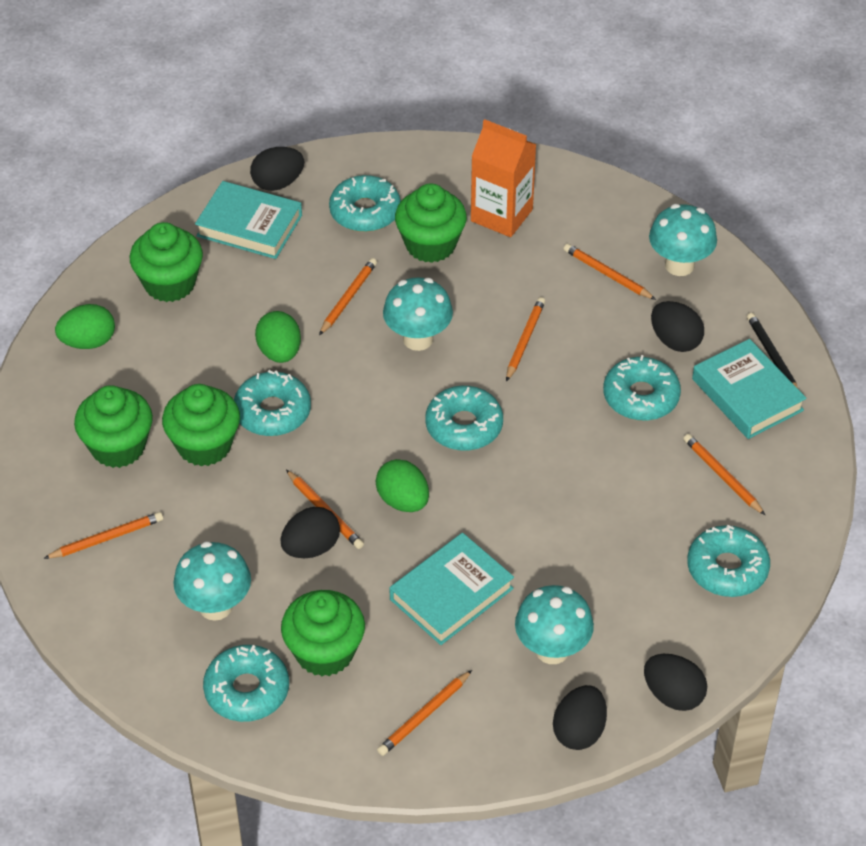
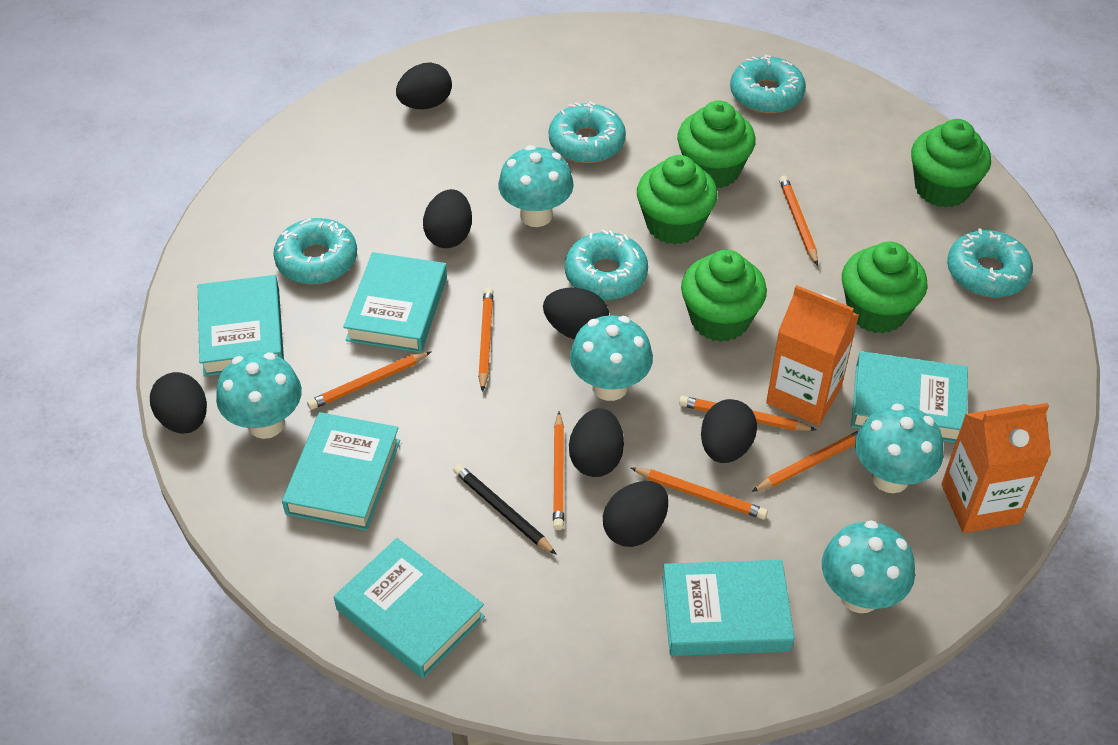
black egg: [250,147,304,191] [280,507,340,558] [553,685,607,750] [644,654,707,711] [651,301,704,352] = 5 -> [150,372,207,434] [396,62,452,109] [423,189,472,248] [543,288,609,339] [569,408,624,477] [603,481,668,547] [701,399,757,463] = 7
green egg: [55,304,115,349] [255,311,301,363] [375,459,429,512] = 3 -> none = 0
orange carton: [471,119,536,237] = 1 -> [766,285,859,426] [941,403,1051,533] = 2
turquoise book: [195,181,302,259] [390,533,514,645] [692,339,806,439] = 3 -> [198,275,284,377] [282,412,400,531] [334,538,485,678] [343,252,447,353] [662,560,795,656] [851,351,968,443] = 6
turquoise donut: [203,645,289,722] [234,370,311,436] [329,175,401,232] [425,386,503,451] [603,355,681,421] [687,525,770,597] = 6 -> [273,218,357,285] [549,102,626,163] [565,230,648,300] [730,54,806,114] [947,228,1033,297] = 5
turquoise mushroom: [173,541,251,621] [383,277,453,351] [515,585,594,664] [649,204,717,276] = 4 -> [216,352,302,439] [498,145,574,227] [570,315,653,401] [822,520,915,613] [855,403,943,493] = 5

